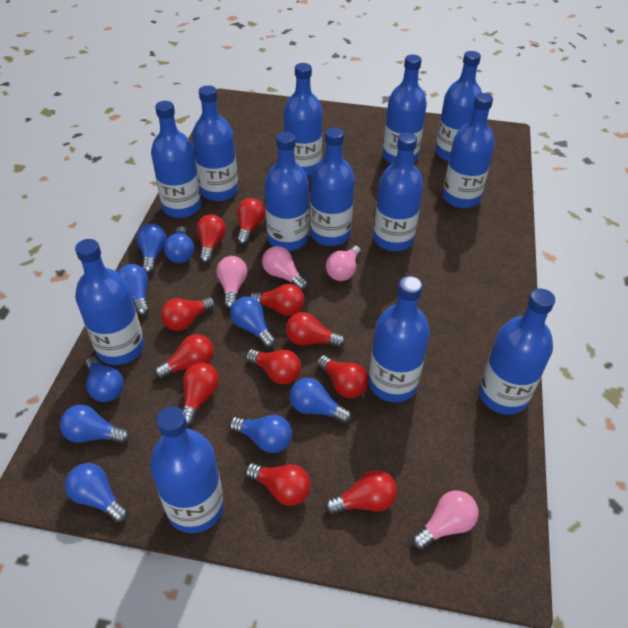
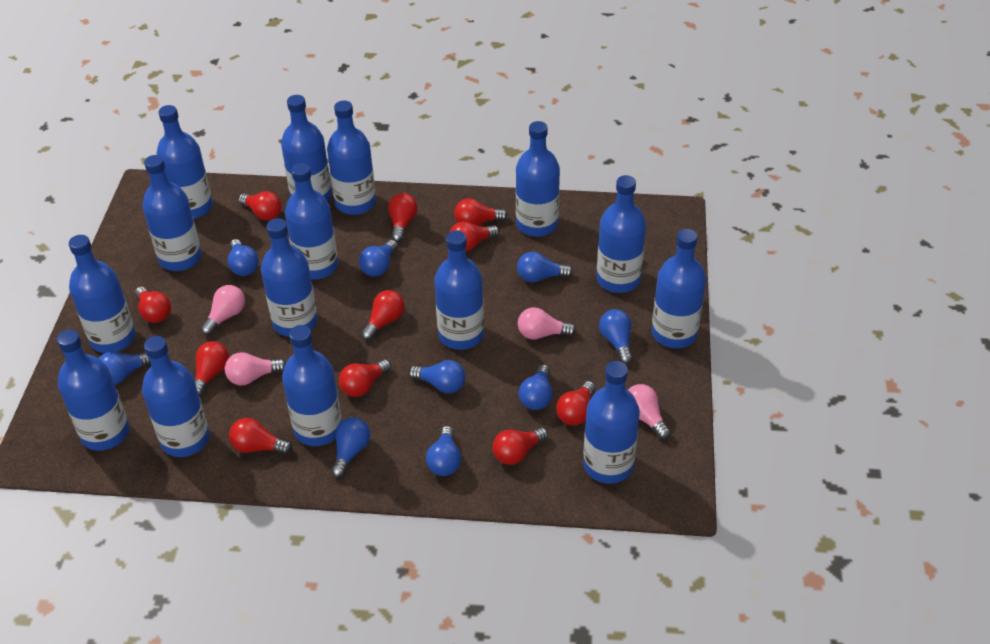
blue bottle: [75,239,144,365] [150,406,224,533] [151,101,202,218] [192,85,238,201] [265,132,309,251] [284,63,323,176] [310,127,355,246] [369,276,430,402] [373,133,423,251] [383,55,427,164] [435,51,482,161] [443,93,495,208] [479,289,555,415] = 13 -> [57,330,129,451] [69,235,136,353] [142,155,202,271] [142,336,210,457] [156,105,213,219] [261,218,318,337] [281,95,332,202] [282,325,342,446] [285,163,338,279] [327,101,376,215] [434,231,484,350] [516,121,560,237] [583,361,640,484] [597,175,646,293] [652,229,706,348] = 15

